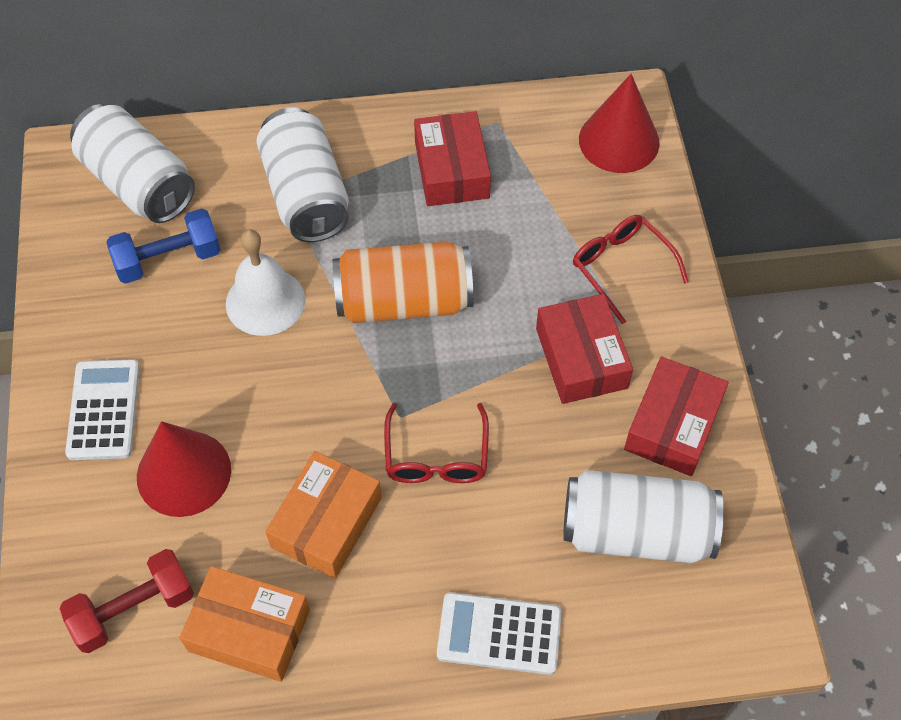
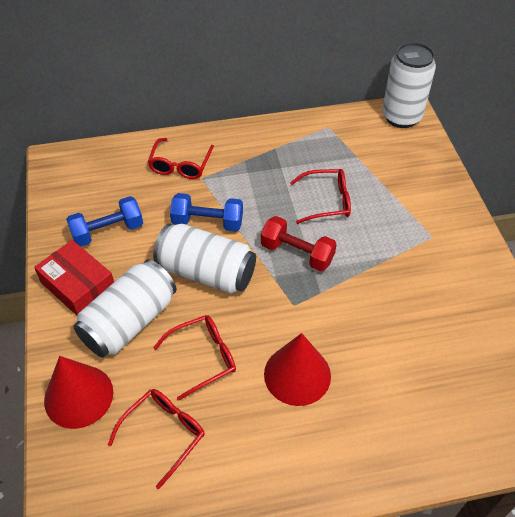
blue dumbbell: [106,209,220,284] = 1 -> [66,196,143,246] [170,193,243,231] = 2
orange box: [180,566,310,682] [265,451,382,579] = 2 -> none = 0
orange can: [332,242,474,323] = 1 -> none = 0
red box: [414,111,491,206] [536,294,633,404] [624,356,729,476] = 3 -> [34,240,114,316] = 1
red glasses: [384,403,489,483] [573,215,689,324] = 2 -> [108,389,205,489] [148,138,214,179] [153,315,236,401] [290,169,351,224] = 4
white bell: [226,229,305,336] = 1 -> none = 0
white calculator: [65,359,140,460] [437,592,562,675] = 2 -> none = 0

